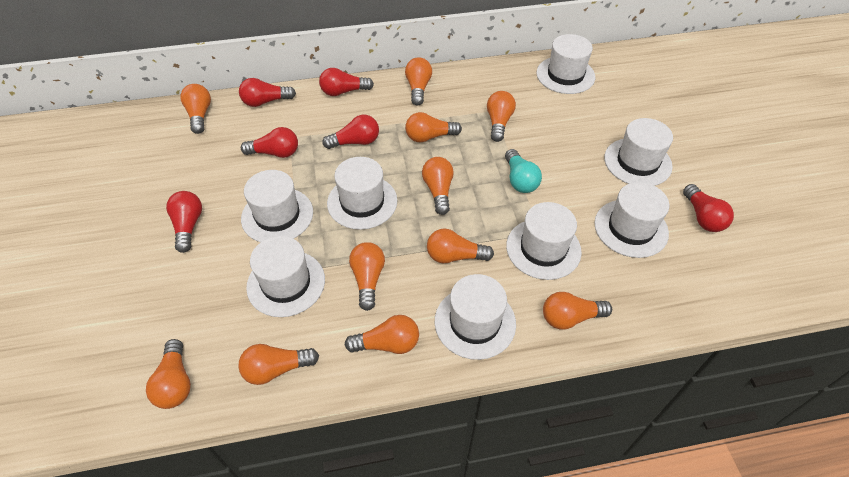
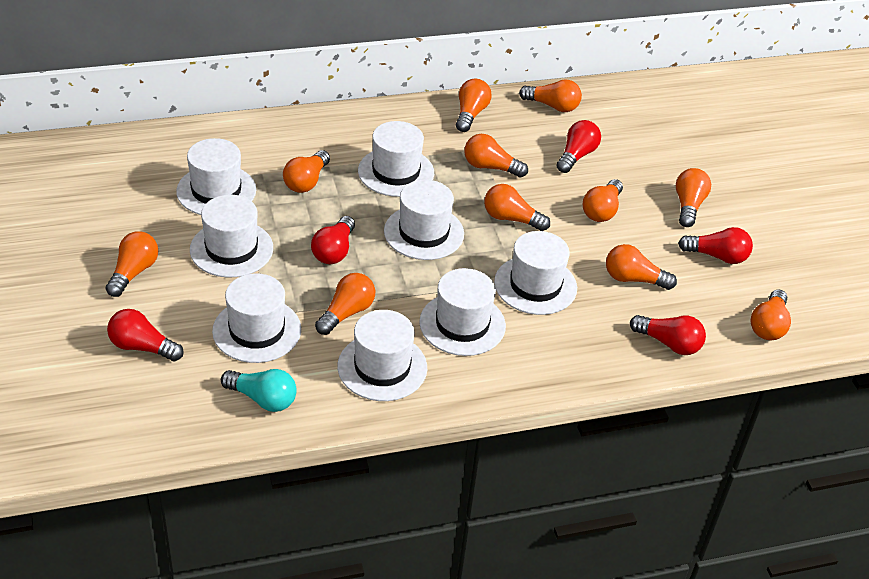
red light bulb: [166,191,202,253] [239,78,296,107] [241,127,298,158] [319,68,374,96] [322,115,379,149] [683,184,734,232] = 6 -> [107,309,184,362] [311,216,355,264] [556,120,601,173] [630,315,706,355] [678,227,753,264] = 5

